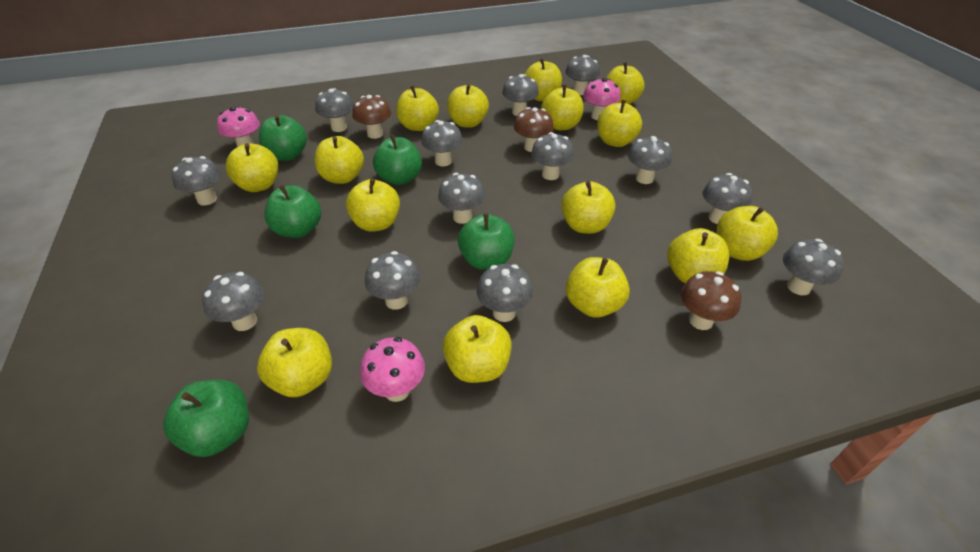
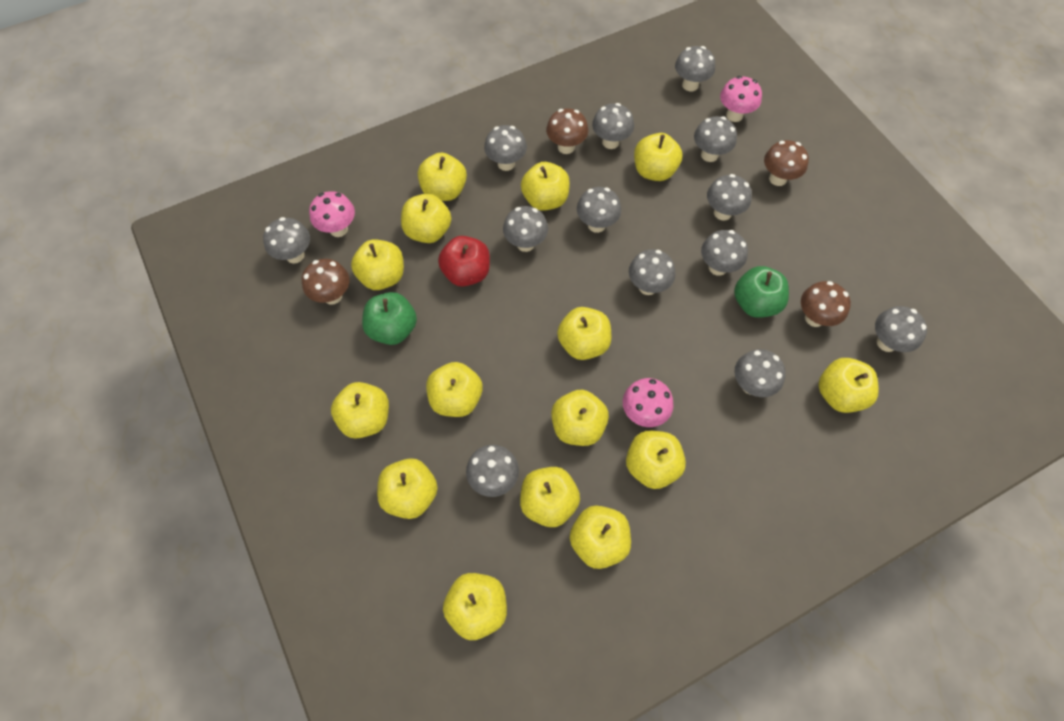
brown mushroom: [352,95,391,139] [514,107,554,152] [681,271,741,330] = 3 -> [302,259,349,304] [546,108,588,154] [764,140,809,186] [801,281,851,327] = 4
green apple: [163,380,249,457] [259,115,307,161] [264,185,321,238] [373,135,422,185] [458,213,515,269] = 5 -> [362,292,417,345] [734,266,789,318] = 2
red apple: none = 0 -> [438,236,490,287] = 1

